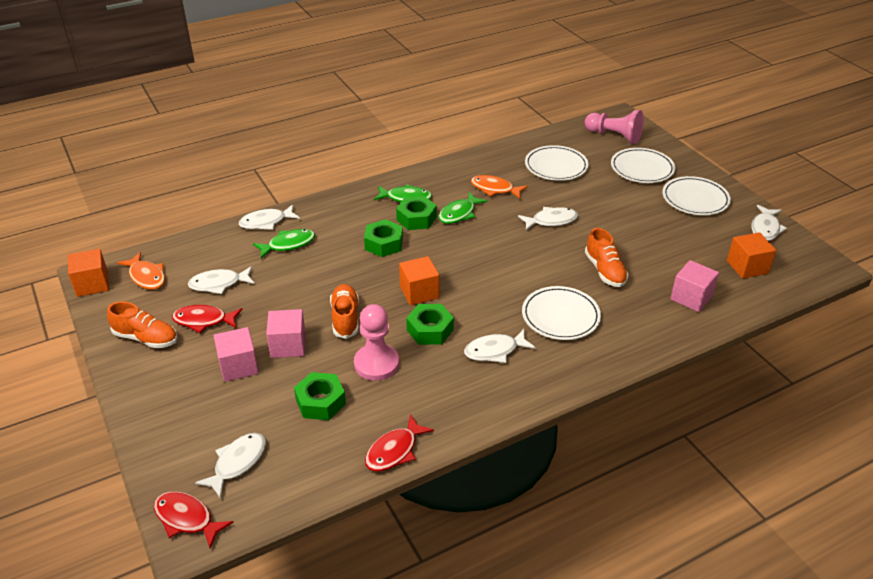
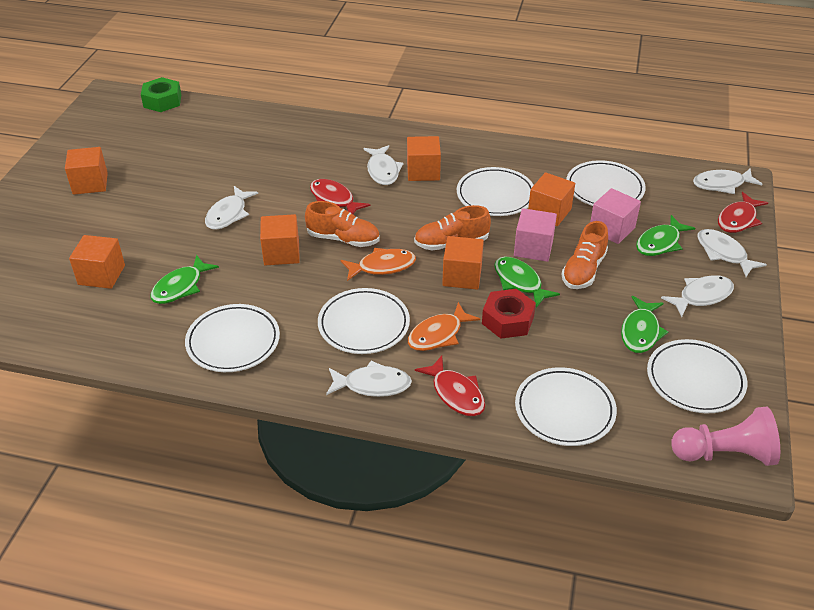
green fish: [253,229,315,258] [374,184,432,202] [439,192,488,224] = 3 -> [150,255,219,304] [494,257,560,308] [621,296,668,353] [636,215,695,256] = 4
green nut: [294,372,346,420] [364,219,403,257] [396,196,437,230] [406,304,454,345] = 4 -> [141,77,181,112] = 1
orange cube: [68,249,109,297] [399,256,439,305] [727,232,776,279] = 3 -> [65,147,108,195] [69,235,125,289] [260,214,300,265] [407,136,441,181] [442,236,484,290] [528,172,575,226] = 6
pink cube: [214,327,259,382] [266,309,306,358] [670,260,719,312] = 3 -> [514,208,557,262] [590,188,641,244] = 2
pink pawn: [354,304,399,381] [585,110,644,144] = 2 -> [671,407,780,466] = 1
red nut: none = 0 -> [482,289,536,339] = 1
white plate: [522,286,601,340] [525,145,588,181] [611,148,675,183] [662,176,731,215] = 4 -> [185,304,280,372] [318,288,410,354] [457,167,534,216] [515,367,617,446] [566,160,646,206] [647,339,747,413] = 6

